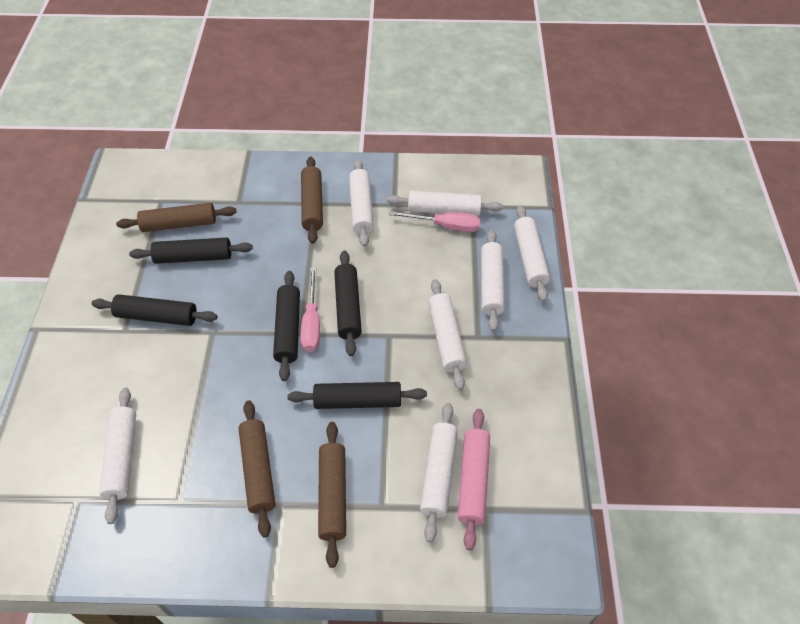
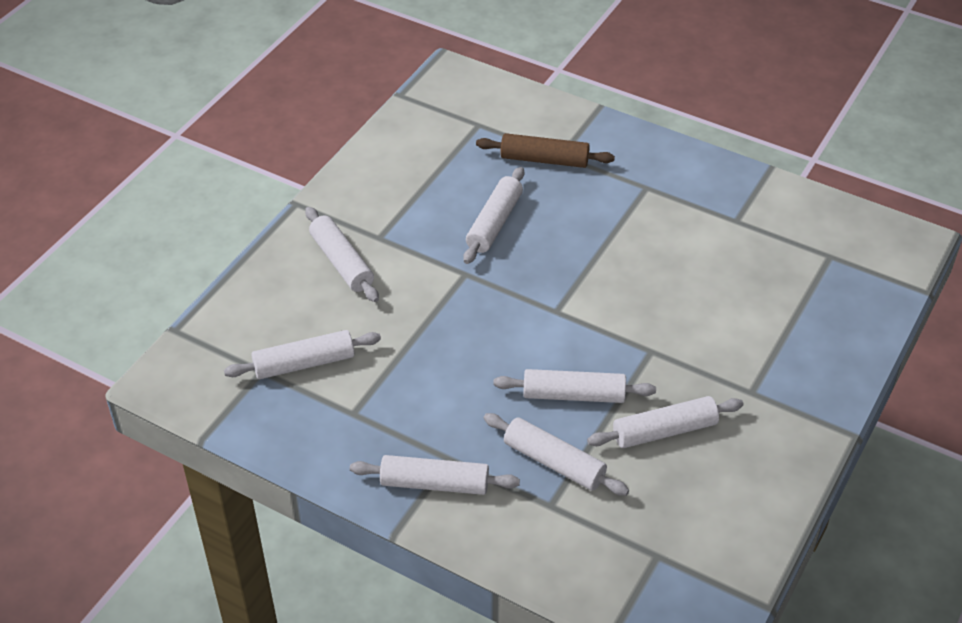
black rolling pin: [91,294,217,326] [129,238,253,264] [273,271,300,381] [288,382,427,409] [334,251,362,356] = 5 -> none = 0
brown rolling pin: [116,203,237,232] [239,400,275,538] [301,157,323,244] [318,422,346,568] = 4 -> [476,133,615,168] = 1
pink rolling pin: [458,409,490,550] = 1 -> none = 0
pink screwdriver: [300,267,320,352] [389,211,480,232] = 2 -> none = 0

